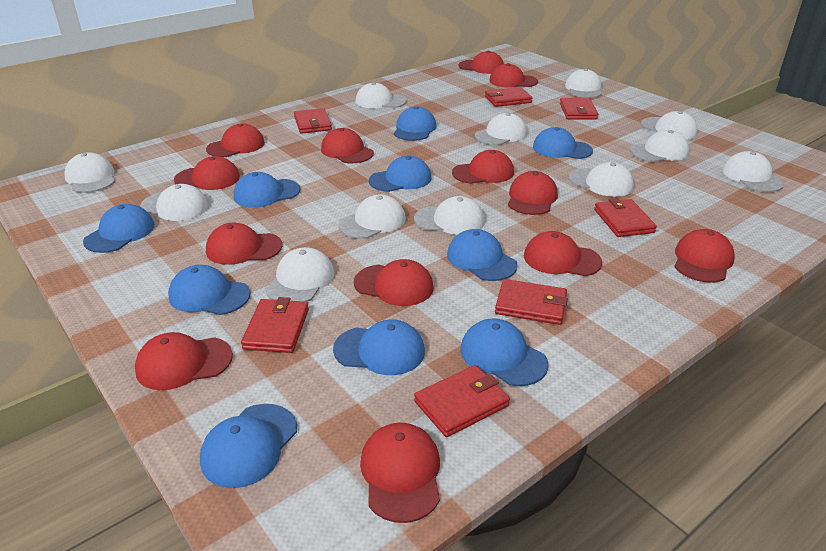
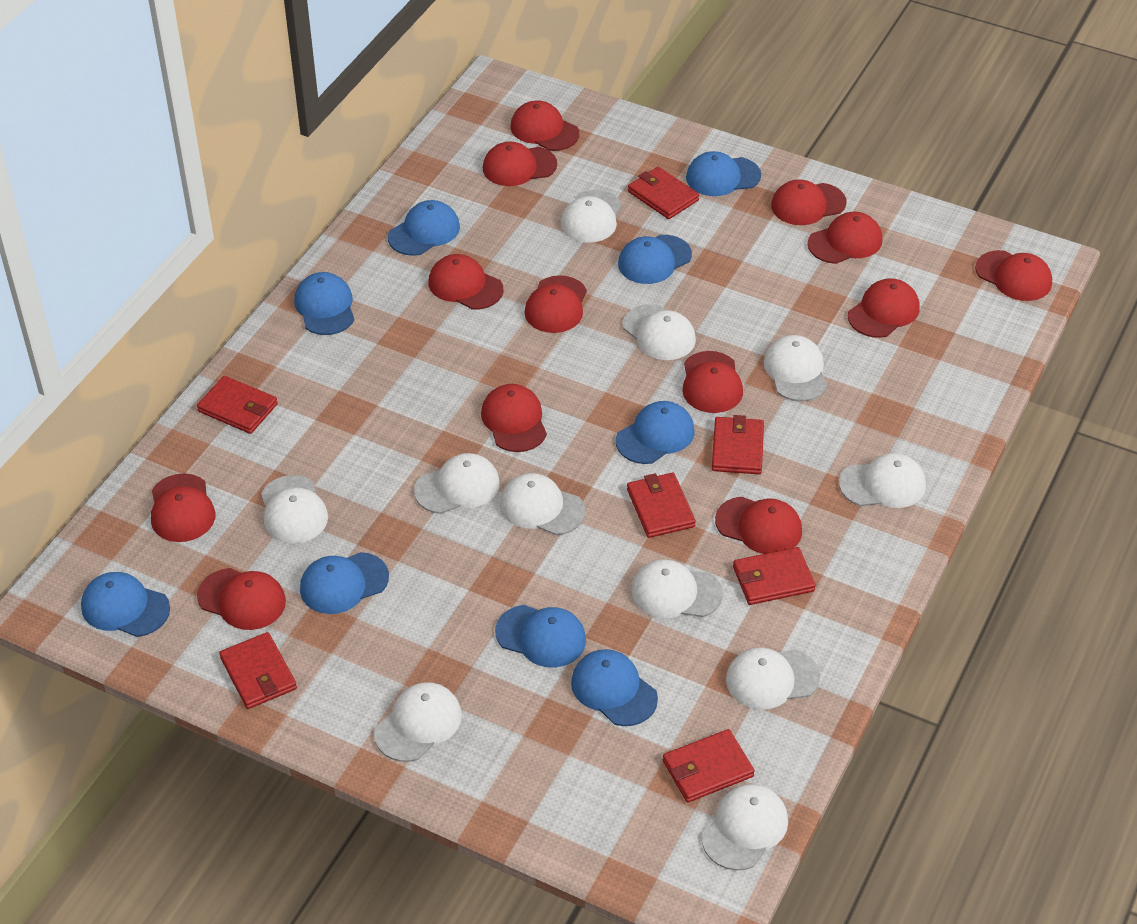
blue cap: [83,204,155,253] [168,265,250,315] [200,404,297,488] [233,172,300,207] [333,320,425,375] [369,156,432,192] [394,106,436,141] [447,229,518,281] [460,319,548,386] [533,127,593,159] = 10 -> [81,572,170,637] [294,272,354,335] [300,552,389,614] [388,200,460,256] [495,605,586,667] [571,649,658,726] [616,401,695,464] [618,235,692,284] [686,151,761,196] = 9
white cap: [64,152,115,193] [140,184,208,221] [266,247,334,302] [339,194,406,239] [356,82,407,108] [414,196,485,235] [475,113,527,145] [565,69,602,98] [569,162,634,197] [630,130,689,162] [641,111,698,140] [722,151,784,192] = 12 -> [261,475,328,544] [374,682,462,762] [414,453,500,514] [500,473,585,535] [561,190,622,243] [623,305,696,360] [631,560,723,618] [702,784,788,870] [726,648,820,710] [764,335,827,401] [839,453,926,508] = 11

